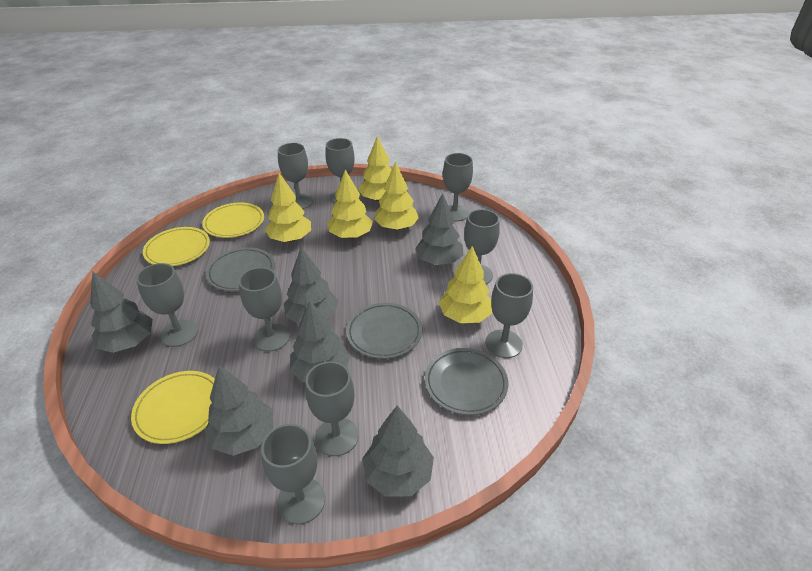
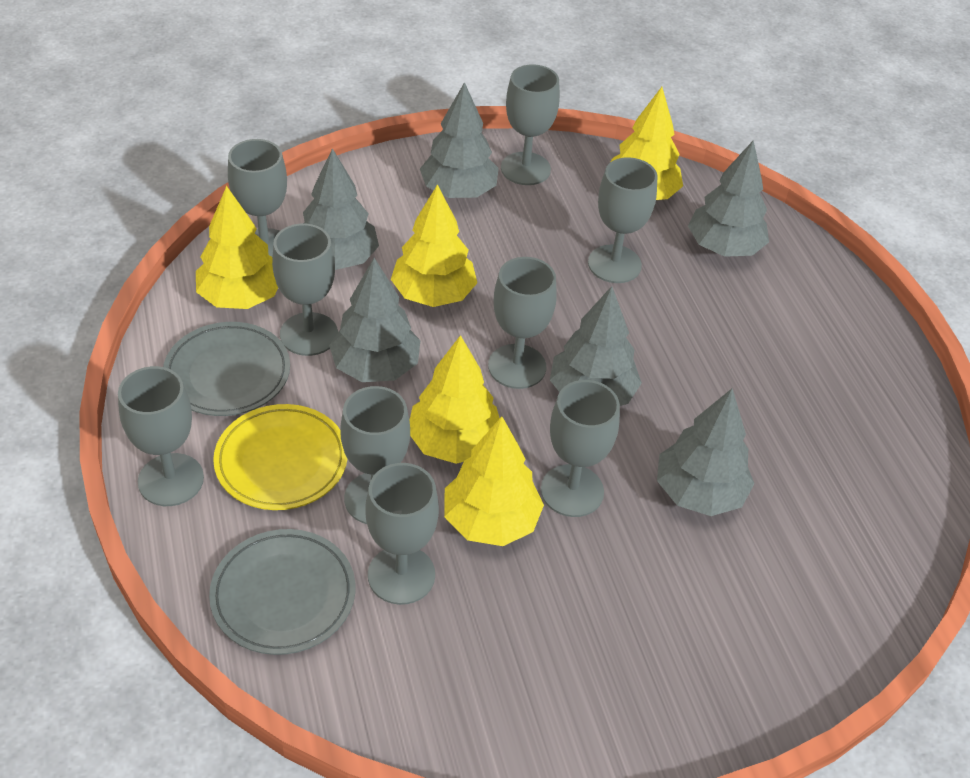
grey plate: [206,247,275,291] [346,303,422,359] [425,348,508,415] = 3 -> [163,322,290,416] [209,529,355,655] = 2
yellow plate: [131,371,215,444] [143,227,210,266] [202,203,264,238] = 3 -> [213,404,348,510] = 1

